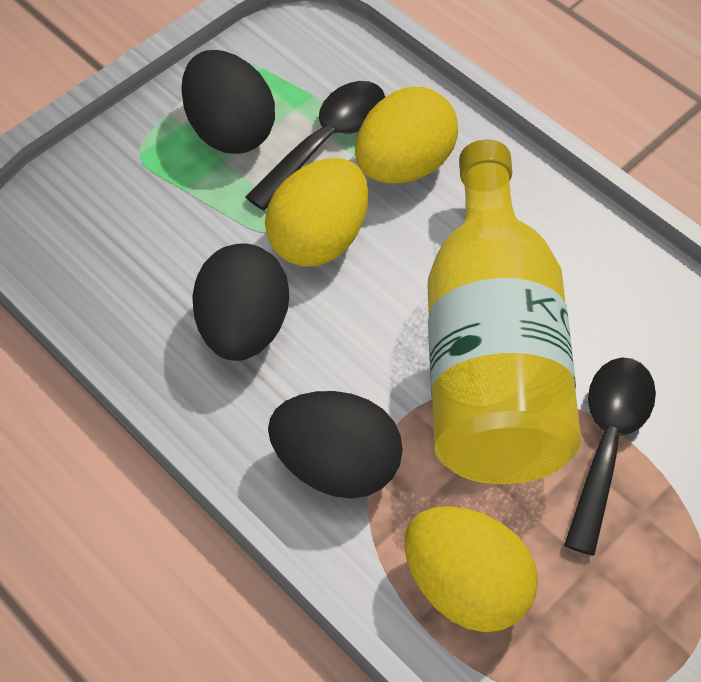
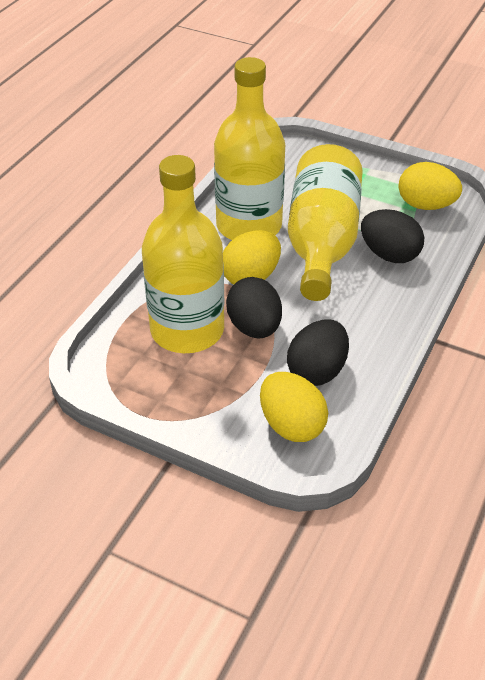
black spoon: [245,81,385,211] [564,358,656,555] = 2 -> none = 0
yellow bottle: [427,140,581,484] = 1 -> [142,155,225,353] [214,57,285,240] [288,144,363,301] = 3

